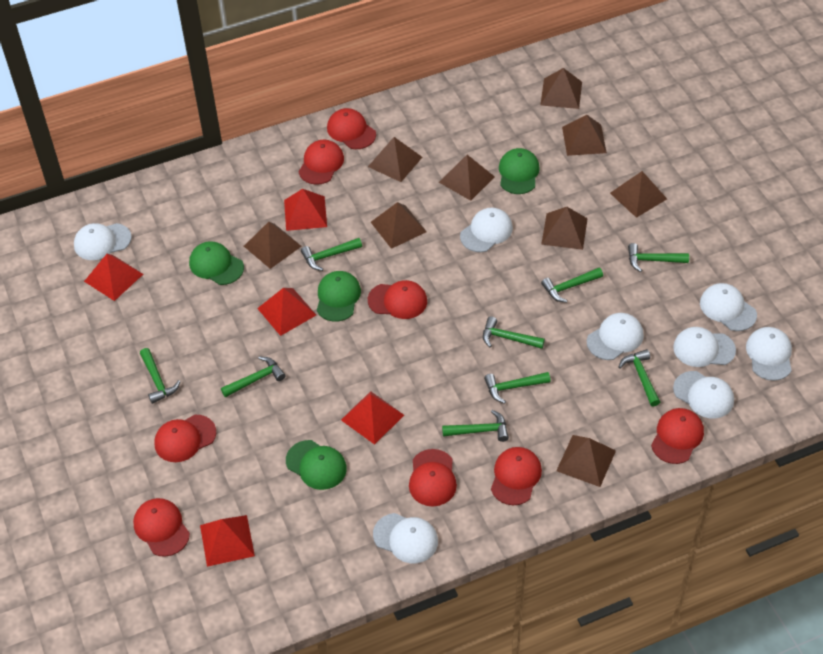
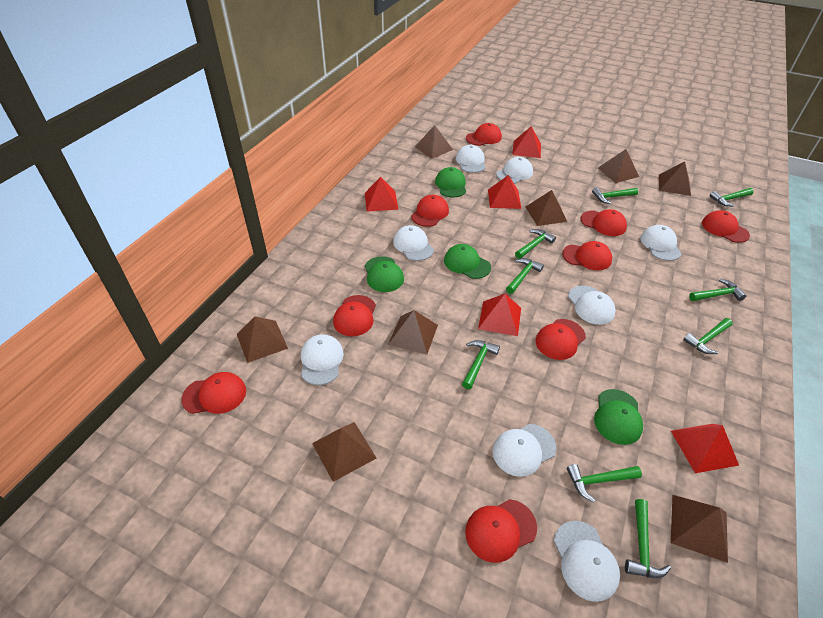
brown pyramid: [244,222,302,269] [368,137,422,182] [371,202,427,249] [439,155,495,201] [540,68,582,109] [541,207,588,250] [556,435,616,487] [562,115,607,156] [610,171,667,218] = 9 -> [237,316,288,363] [312,422,376,482] [388,310,438,355] [415,125,453,159] [526,190,567,226] [598,149,639,183] [659,161,691,196] [671,495,728,563] = 8
red cap: [133,498,190,557] [154,415,216,462] [298,140,344,185] [327,108,376,149] [368,280,427,319] [409,449,457,506] [491,447,542,505] [651,408,704,464] = 8 -> [181,372,246,414] [333,295,376,336] [411,195,449,227] [465,499,537,563] [466,123,502,146] [536,319,586,360] [562,241,612,270] [581,209,627,236] [702,210,750,243] = 9

